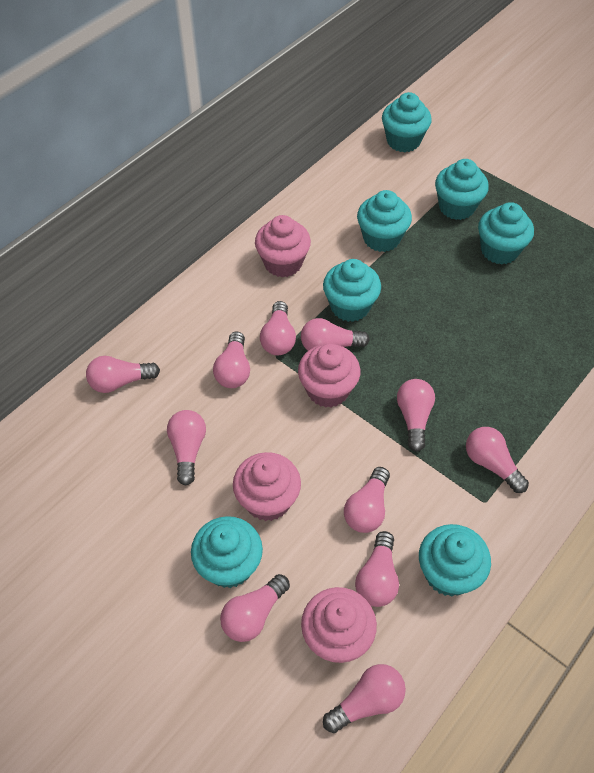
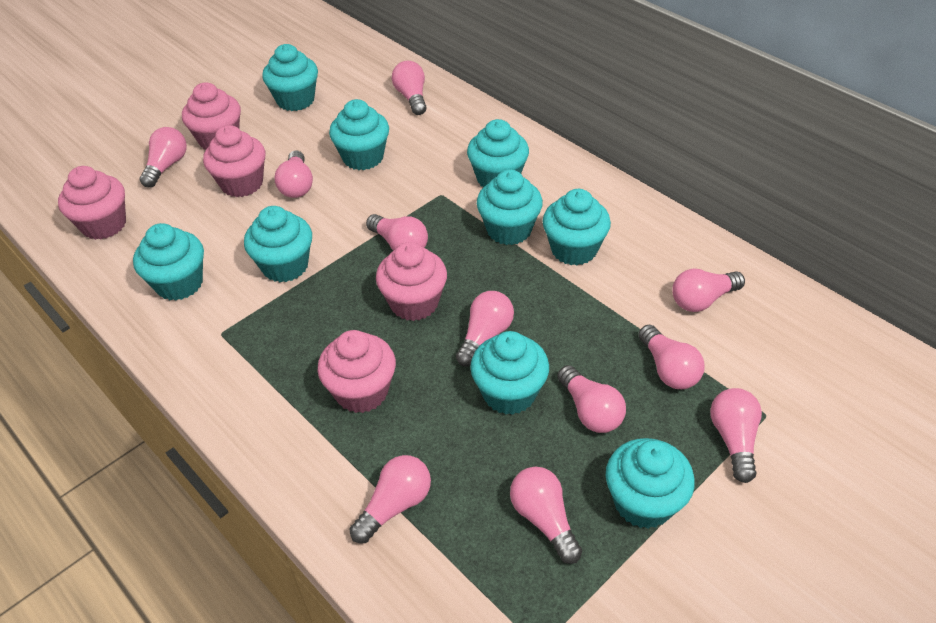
pink cupcake: [233,452,301,521] [255,215,311,278] [298,344,361,408] [301,587,377,663] = 4 -> [58,166,126,240] [182,82,241,149] [203,125,265,197] [317,330,396,413] [376,242,447,321] = 5
turquoise cupcake: [191,516,263,588] [323,259,381,322] [357,190,412,252] [382,92,432,152] [419,524,491,597] [435,159,489,220] [478,202,534,265] = 7 -> [133,223,204,301] [244,206,312,282] [262,44,318,111] [329,99,389,170] [467,119,529,187] [470,331,549,415] [477,169,543,245] [543,189,611,265] [606,438,695,529] = 9

